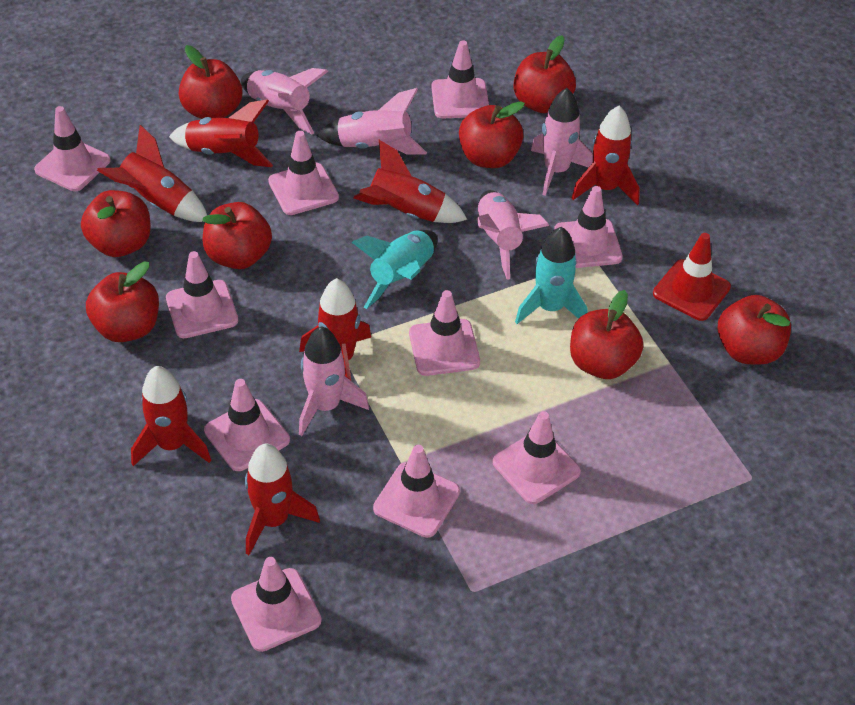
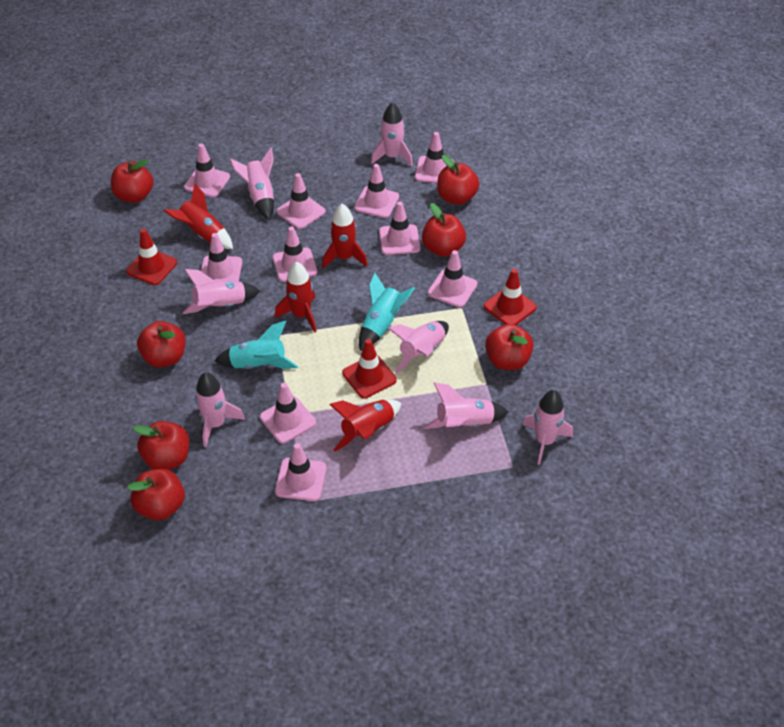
pink rocket: [241,68,328,134] [299,326,369,436] [316,88,427,155] [477,190,549,279] [531,88,593,196] = 5 -> [182,269,260,314] [195,372,245,447] [229,148,274,220] [371,102,413,166] [388,321,449,374] [424,382,509,429] [522,390,573,465] = 7
red apple: [81,190,151,257] [86,262,159,342] [179,45,242,119] [202,202,272,269] [459,101,525,168] [514,35,576,113] [570,290,643,379] [718,295,791,365] = 8 -> [111,159,154,203] [127,469,185,520] [133,421,189,470] [137,321,186,367] [422,203,466,257] [437,155,479,205] [485,324,534,370] = 7
red rocket: [97,125,207,222] [131,366,211,466] [169,99,273,167] [245,443,320,555] [299,278,371,381] [353,140,467,223] [572,106,640,205] = 7 -> [164,183,233,249] [275,261,317,333] [322,204,368,268] [329,400,401,451] = 4
red traffic cone: [653,233,731,321] = 1 -> [126,229,177,285] [342,339,397,399] [484,269,537,325] = 3

